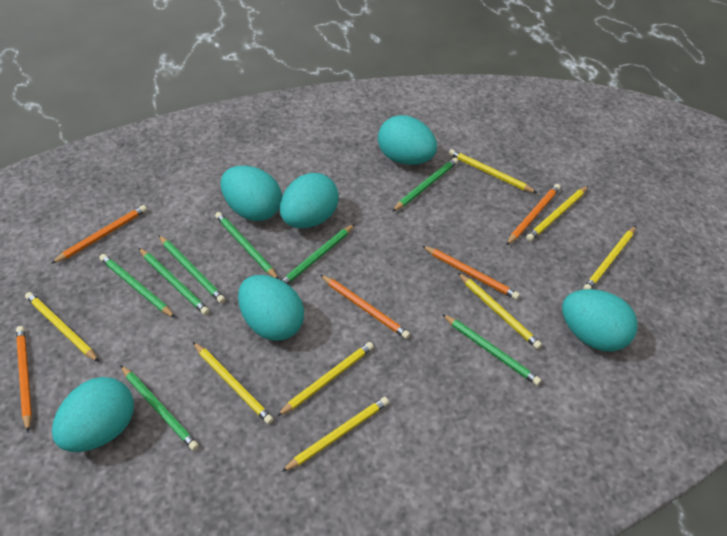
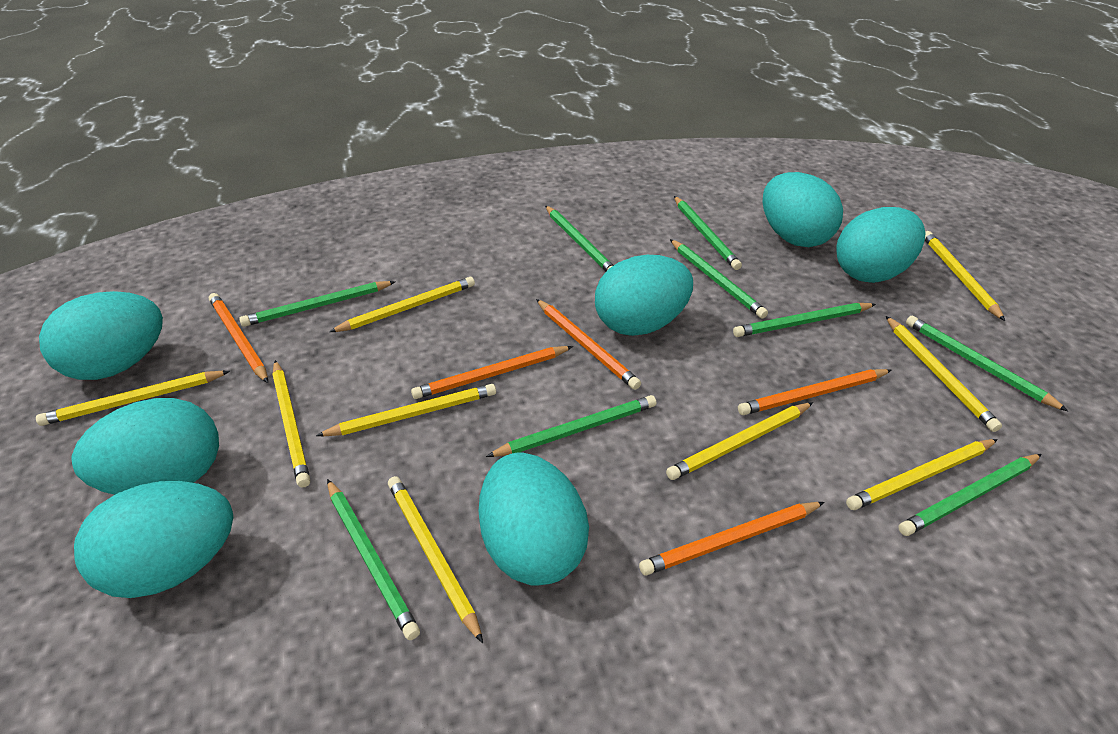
green pencil: [99,254,175,318] [120,365,199,451] [139,248,209,315] [158,235,225,303] [215,212,278,279] [281,224,355,284] [392,157,458,212] [442,314,541,385] = 8 -> [239,281,396,327] [327,479,420,640] [486,395,657,457] [545,205,614,271] [670,239,768,319] [674,196,742,270] [733,303,876,337] [898,454,1042,536] [906,316,1068,411] = 9
turquoise egg: [52,377,134,452] [221,166,282,221] [238,275,304,341] [280,173,339,228] [378,115,437,165] [562,289,638,352] = 6 -> [39,291,163,380] [71,398,219,495] [74,481,233,598] [479,452,589,586] [595,255,693,336] [763,172,843,247] [836,207,925,283] = 7
yellow pencil: [25,292,99,362] [193,342,273,424] [277,342,374,416] [282,397,389,472] [449,149,537,193] [458,273,542,349] [526,186,588,241] [583,226,636,289] = 8 -> [36,371,230,426] [272,360,310,488] [316,384,496,436] [329,277,475,332] [388,476,483,643] [666,402,813,480] [846,439,998,510] [886,316,1002,432] [925,231,1005,321] = 9

